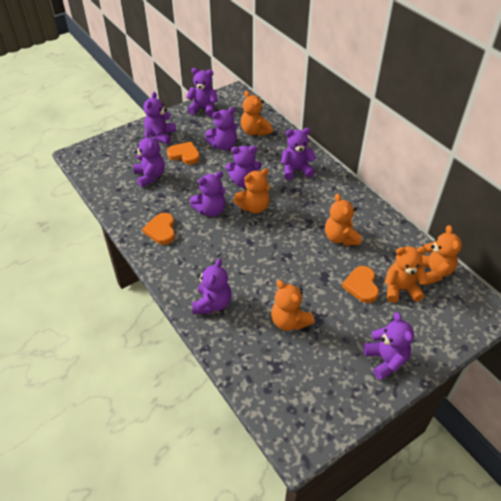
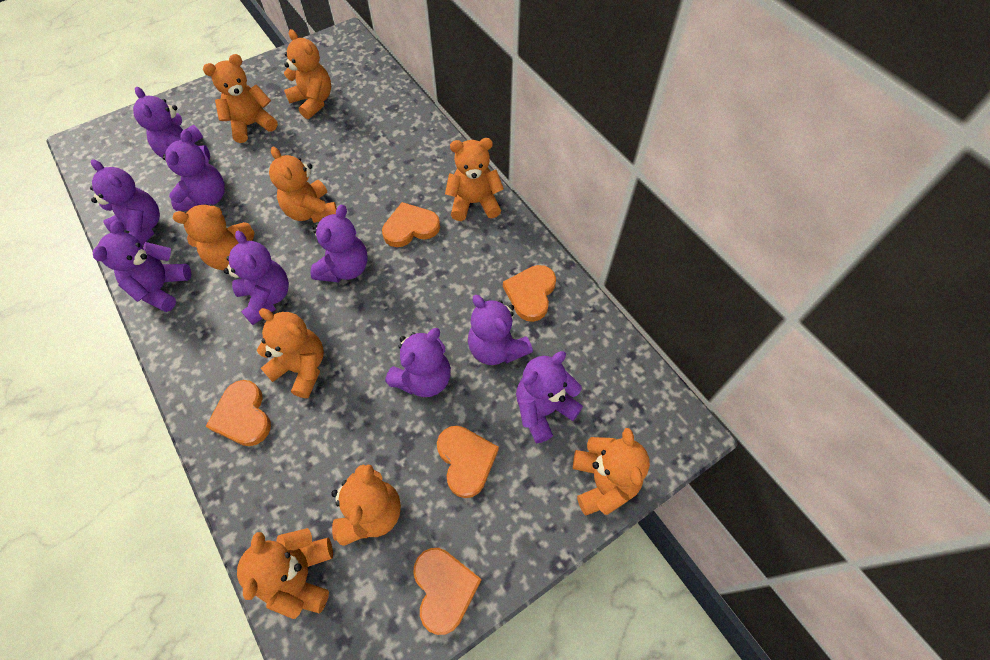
orange heart: [142,213,175,245] [167,142,200,165] [342,266,379,303] = 3 -> [206,380,271,446] [382,202,440,247] [413,548,481,635] [437,426,499,498] [503,265,556,322] = 5
orange teddy bear: [234,168,270,214] [241,91,273,136] [271,280,314,331] [325,193,361,246] [384,246,429,303] [421,225,462,285] = 6 -> [173,204,255,270] [203,54,278,143] [237,528,333,619] [257,308,324,398] [269,147,337,223] [284,29,331,119] [331,465,401,546] [445,138,504,221] [573,428,650,515] = 9

